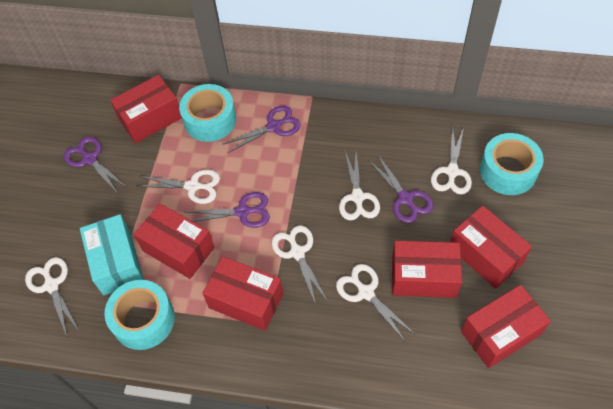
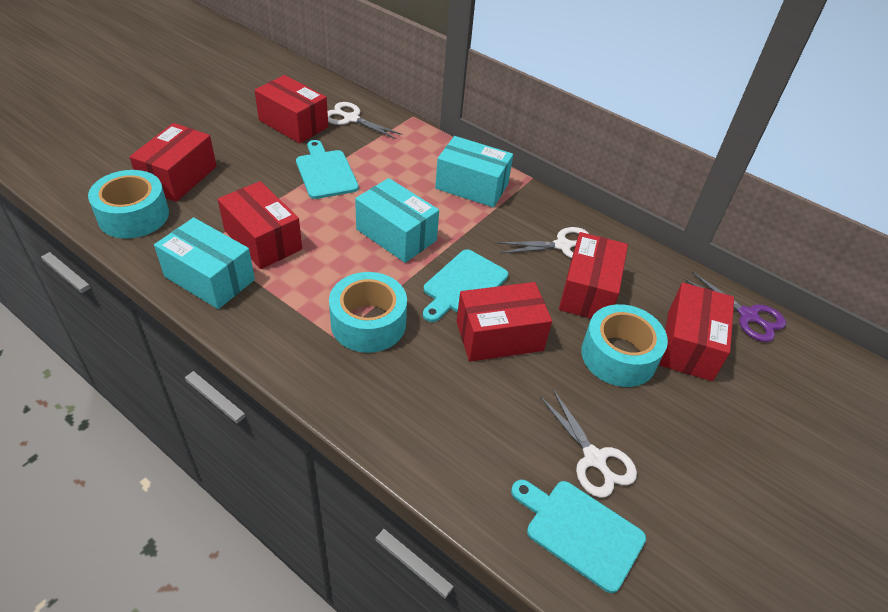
purple scissors: [64,137,126,192] [187,192,270,228] [224,106,301,153] [368,155,433,223] = 4 -> [684,272,786,342] = 1
turquoise box: [80,214,144,296] = 1 -> [154,217,255,309] [355,178,439,263] [435,136,513,208] = 3
turquoise cutting board: none = 0 -> [296,140,359,199] [423,249,508,322] [511,480,646,593] = 3
white scissors: [25,257,80,336] [137,170,220,204] [272,225,328,305] [336,264,414,341] [339,151,380,220] [431,126,472,194] = 6 -> [328,102,403,139] [497,227,589,259] [539,389,637,498] = 3

